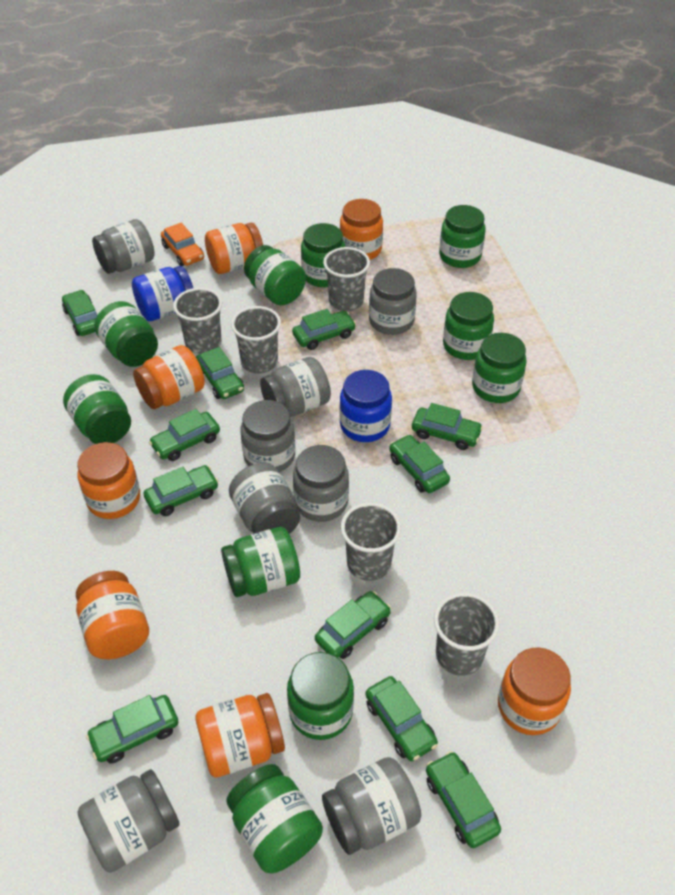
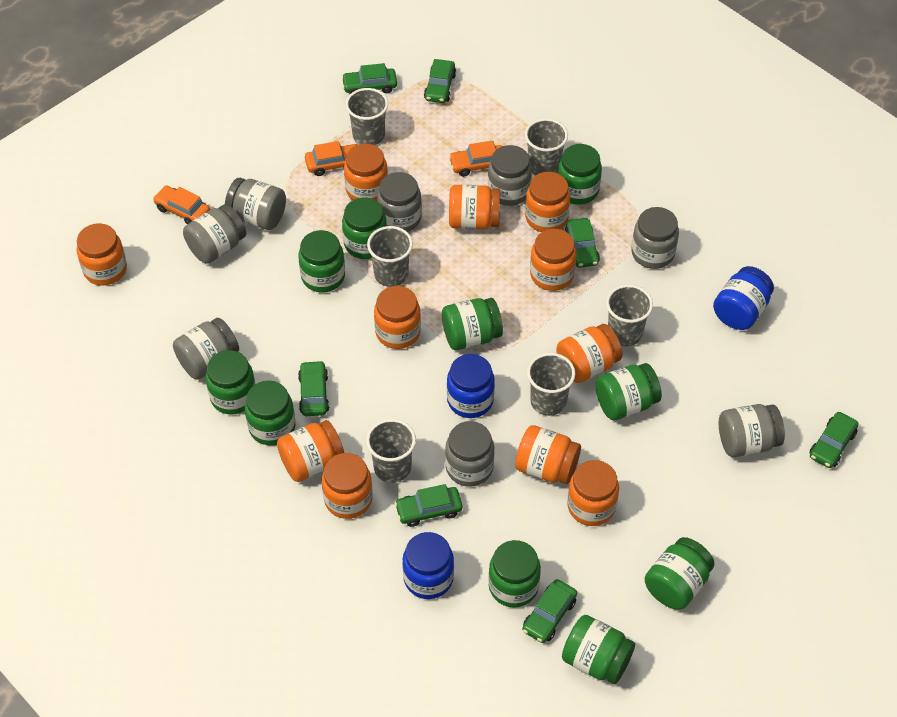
blue jar: [132,266,193,321] [340,370,392,442] = 2 -> [402,532,454,599] [447,354,495,418] [713,266,774,330] = 3
green car: [62,290,97,336] [86,695,178,764] [143,465,219,516] [149,409,220,461] [196,347,244,399] [292,309,356,350] [315,591,391,659] [365,676,438,761] [389,435,450,493] [412,403,483,450] [426,751,501,848] = 11 -> [298,360,329,416] [341,63,397,94] [395,484,462,527] [424,59,456,103] [522,579,577,643] [565,218,600,268] [810,412,859,468] = 7
grey cup: [173,288,222,354] [231,306,281,373] [323,247,370,311] [341,503,401,581] [434,593,499,676] = 5 -> [346,88,388,145] [366,419,416,483] [367,226,413,287] [525,118,568,175] [527,353,575,416] [606,285,653,346] = 6
orange car: [161,223,204,266] = 1 -> [153,185,210,224] [305,141,357,176] [449,140,502,177] = 3
orange jar: [76,571,149,659] [77,442,140,519] [133,345,205,409] [195,693,285,777] [205,223,263,274] [340,199,383,260] [498,647,571,735] = 7 -> [76,223,127,286] [277,420,344,482] [322,453,372,519] [344,144,388,201] [374,286,421,349] [449,185,500,229] [515,425,581,484] [525,172,570,232] [530,229,576,291] [556,324,623,383] [567,460,619,526] = 11

